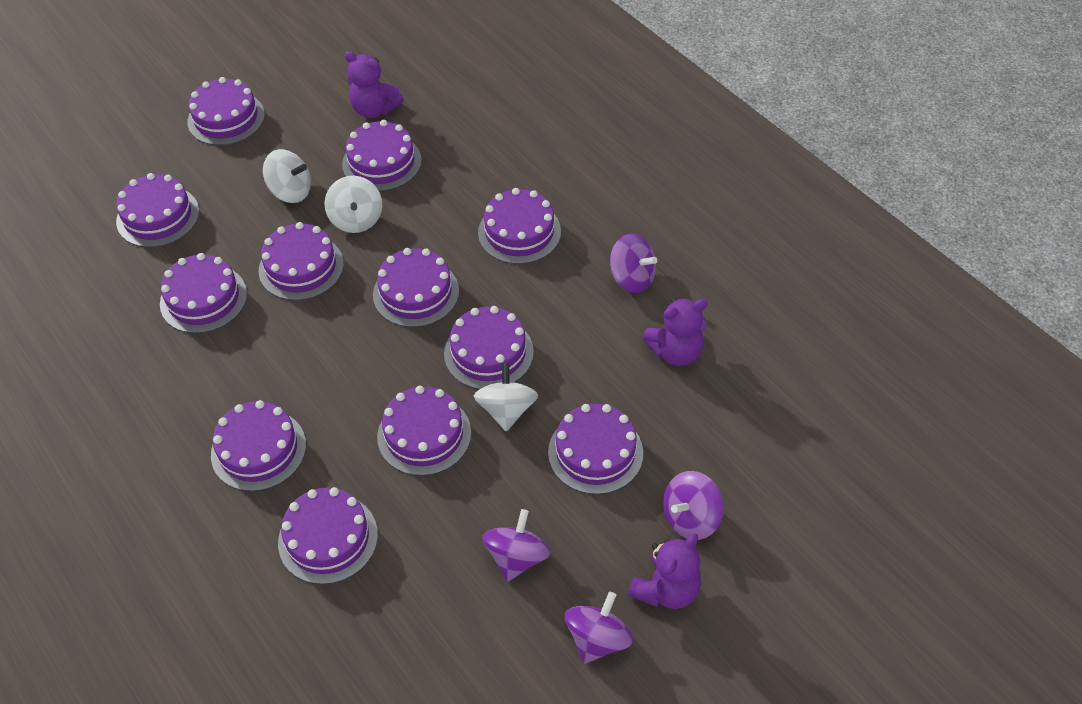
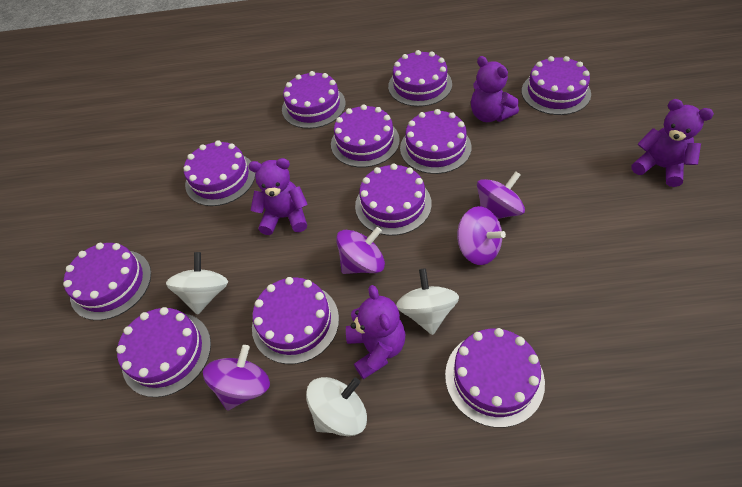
purple cake: [116,173,199,247] [160,253,247,333] [187,77,265,145] [211,400,306,491] [259,222,344,301] [278,487,378,584] [342,120,422,191] [373,248,459,327] [377,386,471,476] [444,306,534,389] [478,188,561,264] [548,404,643,494] = 12 -> [63,243,151,320] [116,307,211,397] [183,141,256,206] [252,277,339,364] [282,71,346,129] [331,104,400,167] [355,164,432,236] [388,50,452,107] [400,109,471,174] [445,328,545,428] [521,56,591,115] = 11
purple teddy bear: [344,51,404,118] [628,533,701,609] [642,298,707,366] = 3 -> [248,158,308,235] [346,285,406,379] [471,56,519,122] [631,99,714,187] = 4

